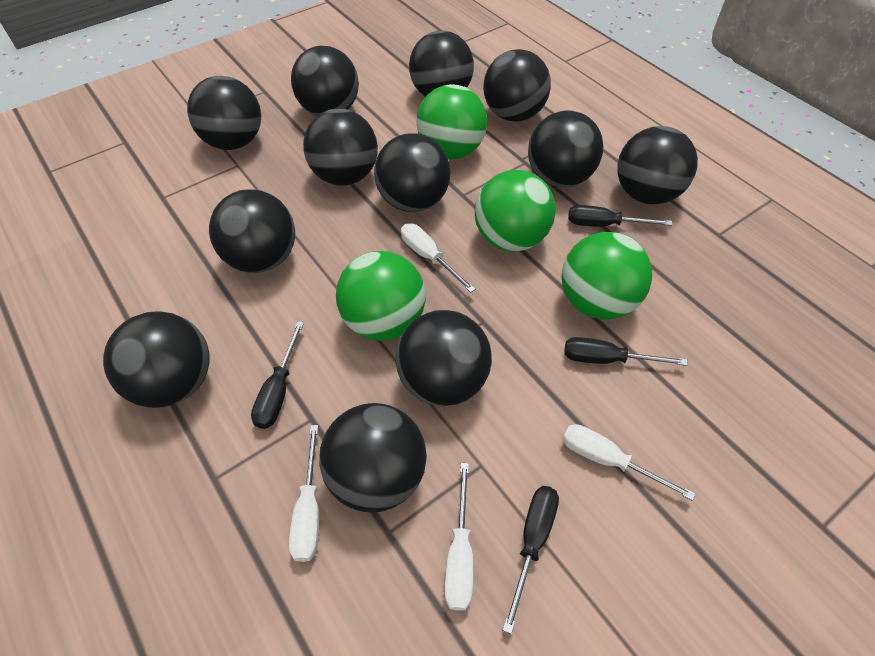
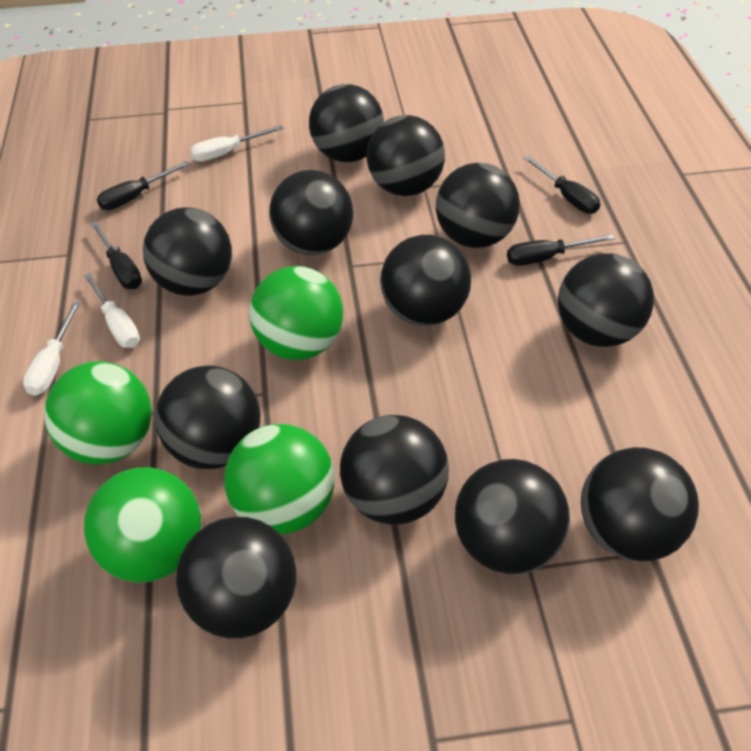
white screwdriver: [289,425,319,562] [401,223,476,293] [444,463,473,610] [563,424,695,501] = 4 -> [23,302,80,396] [84,273,140,348] [190,125,284,162] = 3

